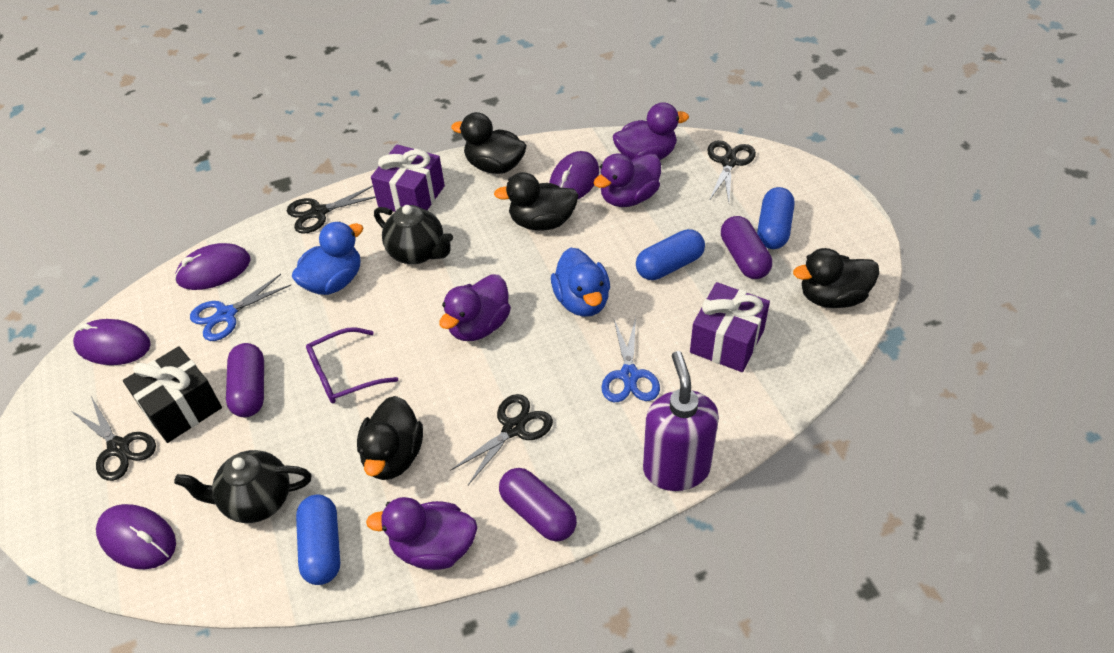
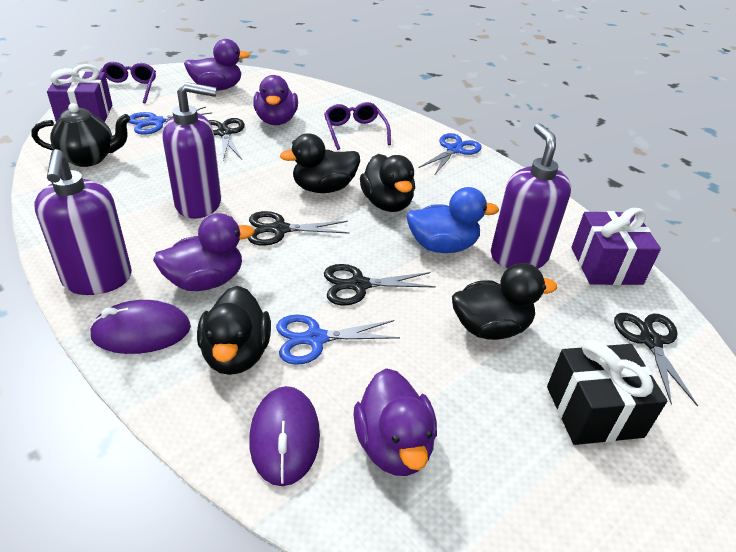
black teapot: [174,450,311,523] [374,205,453,264] = 2 -> [32,103,130,167] = 1
blue capsule: [296,495,340,585] [636,229,705,280] [757,187,794,249] = 3 -> none = 0
blue duck: [292,221,363,295] [551,247,610,317] = 2 -> [406,187,499,253] = 1
blue scissors: [190,274,291,341] [601,317,660,402] = 2 -> [129,107,212,135] [276,314,400,365] [419,133,482,174] = 3
purple capsule: [226,343,264,417] [499,468,577,542] [721,216,772,279] = 3 -> none = 0
purple glasses: [306,327,398,404] = 1 -> [99,62,156,104] [324,102,391,150] = 2
purple mouse: [73,319,151,365] [96,504,176,569] [175,243,251,290] [550,151,599,199] = 4 -> [89,300,191,354] [249,386,320,486] = 2
purple soap dispenser: [643,351,719,491] = 1 -> [34,149,132,295] [162,82,221,219] [491,123,571,269] = 3

